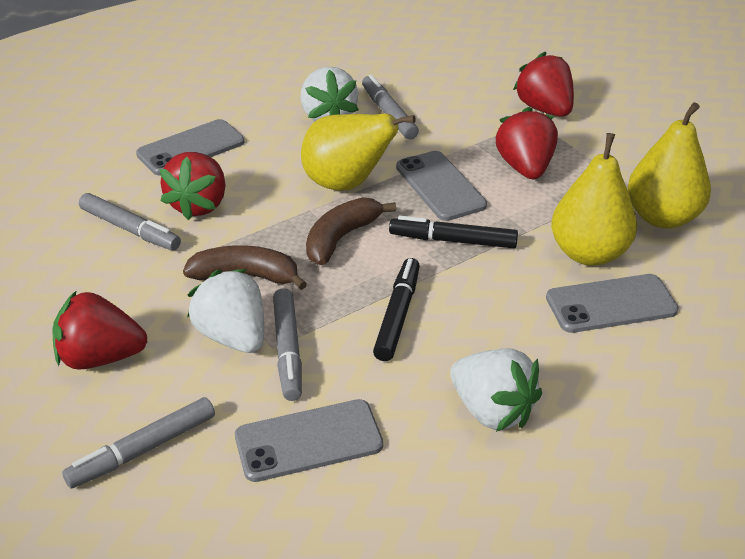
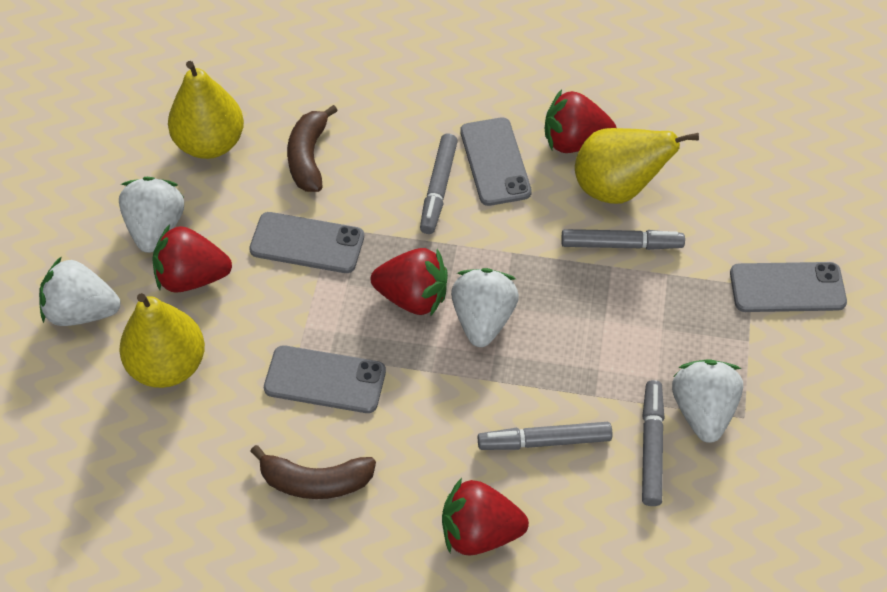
black marker: [373,258,420,361] [389,216,518,248] = 2 -> none = 0
white strawberry: [187,269,264,353] [301,67,359,121] [450,348,542,432] = 3 -> [39,256,121,326] [119,177,184,253] [451,268,519,347] [672,359,743,443] = 4

